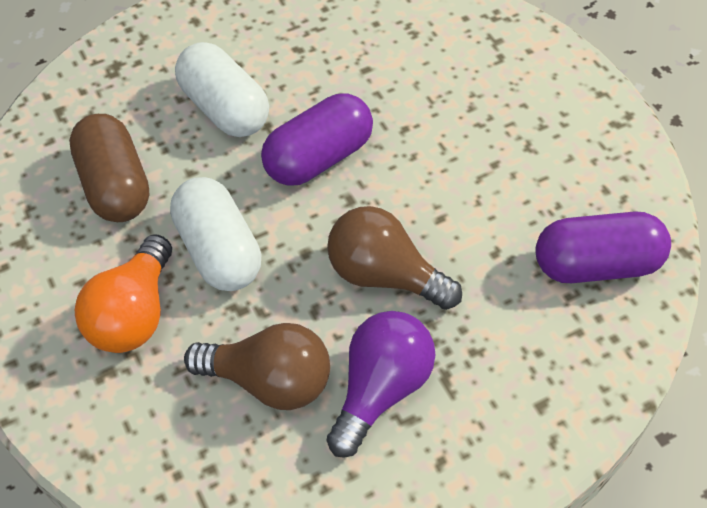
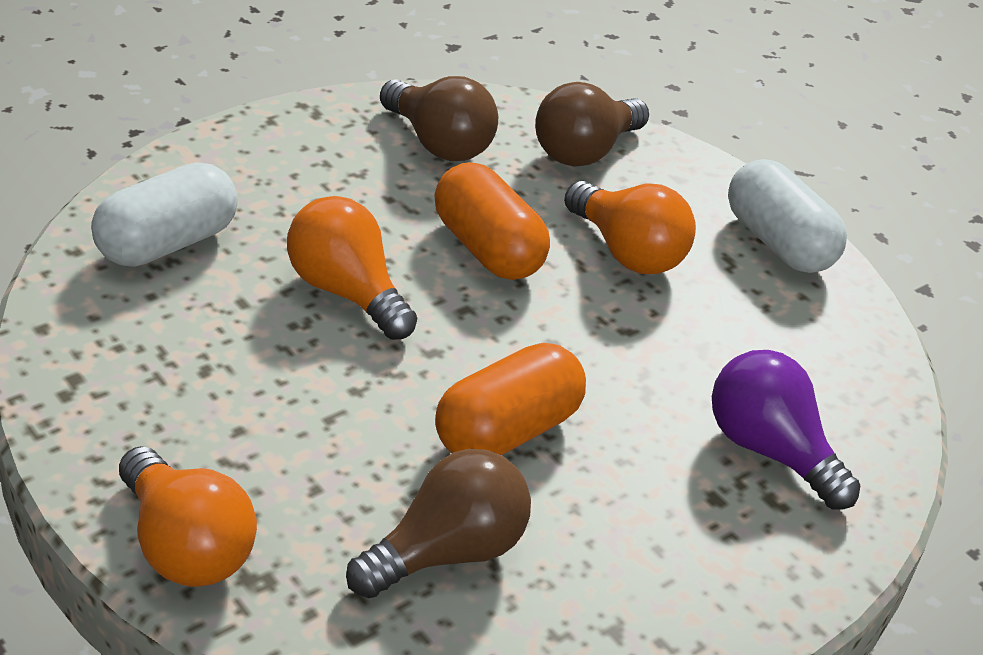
brown capsule: [69,114,149,222] = 1 -> none = 0
brown light bulb: [184,323,330,410] [327,206,462,310] = 2 -> [346,449,531,598] [380,76,498,161] [535,82,649,167] = 3
orange capsule: none = 0 -> [434,162,550,280] [435,343,586,455] = 2
orange light bulb: [75,234,172,353] = 1 -> [119,446,257,587] [287,196,417,340] [564,181,696,274] = 3
purple capsule: [261,93,373,186] [536,211,671,283] = 2 -> none = 0

